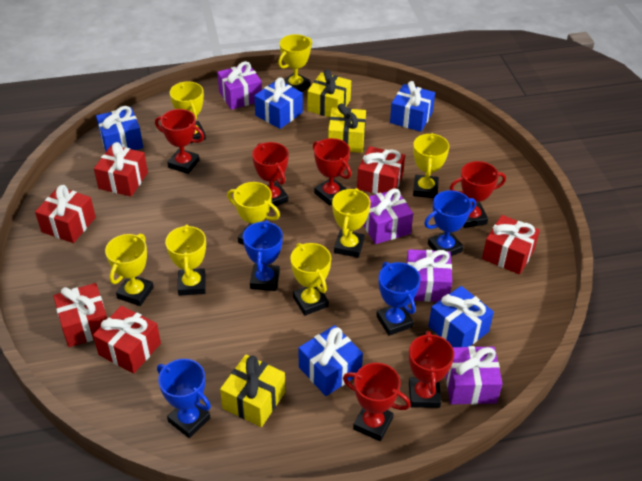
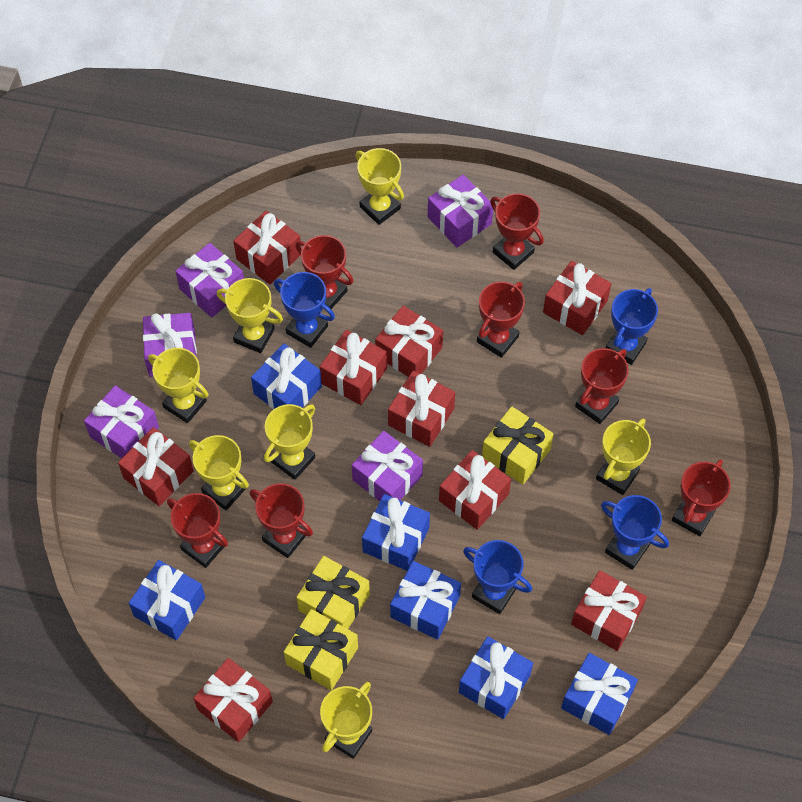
blue gift: [96,106,143,151] [254,78,303,129] [299,325,363,396] [390,81,435,132] [428,286,494,347] = 5 -> [129,560,205,640] [251,344,322,409] [362,494,430,571] [390,561,461,640] [459,636,533,719] [561,653,638,735] = 6
purple gift: [217,61,262,110] [363,188,413,244] [406,249,452,302] [446,346,502,404] = 4 -> [84,385,159,458] [143,313,197,377] [175,243,244,318] [352,431,423,501] [428,175,493,248] = 5
red gift: [35,185,96,243] [53,283,107,347] [93,305,161,374] [94,142,148,197] [357,146,405,194] [482,215,540,275] = 6 -> [118,427,194,506] [193,658,273,742] [233,211,301,284] [319,330,387,405] [375,306,443,377] [388,371,455,447] [439,450,511,530] [543,261,611,335] [571,570,647,651] = 9
red trophy: [155,109,204,174] [252,142,289,208] [313,138,352,206] [343,363,411,441] [409,331,454,408] [450,161,506,228] = 6 -> [167,493,228,568] [250,483,313,558] [295,235,353,309] [477,282,525,358] [490,193,544,270] [575,348,629,424] [672,459,731,536] = 7
yellow trophy: [105,234,154,306] [165,224,206,296] [170,81,206,143] [227,182,280,245] [278,34,312,92] [290,243,331,316] [332,188,371,258] [413,133,449,198] = 8 -> [148,348,208,423] [189,435,249,510] [217,278,283,353] [264,404,315,480] [320,682,372,759] [356,148,404,225] [596,418,651,495] = 7

